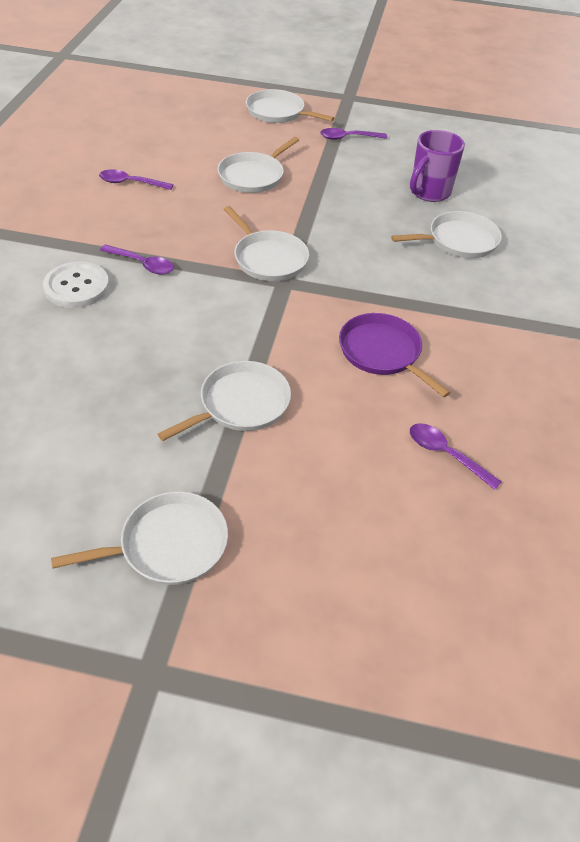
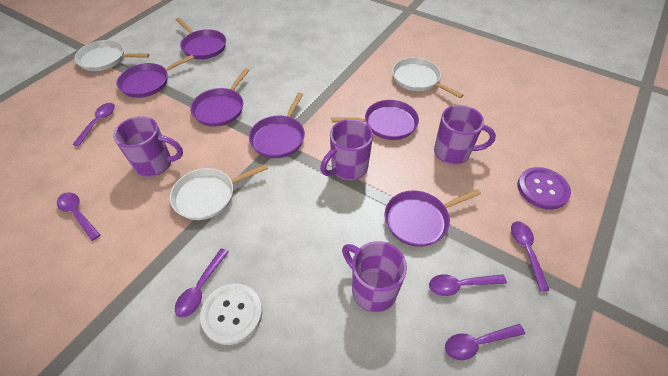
purple button: none = 0 -> [518,167,571,210] = 1
purple mug: [410,130,465,202] = 1 -> [113,116,183,177] [320,119,373,180] [342,241,407,312] [434,105,496,165] = 4
purple pan: [339,313,451,397] = 1 -> [116,55,194,98] [176,18,226,59] [190,68,250,127] [249,92,305,158] [332,100,419,140] [384,189,481,247] = 6
purple spoon: [99,169,173,190] [100,244,174,275] [320,128,387,140] [410,423,501,490] = 4 -> [57,192,100,241] [73,103,115,146] [175,248,228,318] [429,274,507,296] [445,324,525,360] [511,221,550,292] = 6
white pan: [51,491,228,585] [158,361,291,441] [217,137,299,193] [224,206,309,281] [246,89,334,123] [391,211,502,258] = 6 -> [75,40,149,71] [170,164,268,220] [392,57,463,98] = 3

